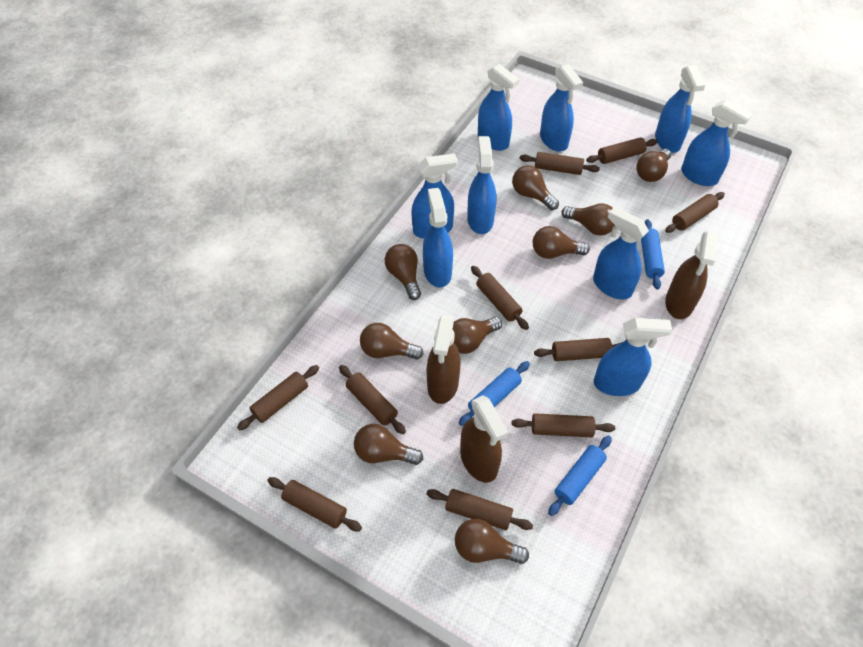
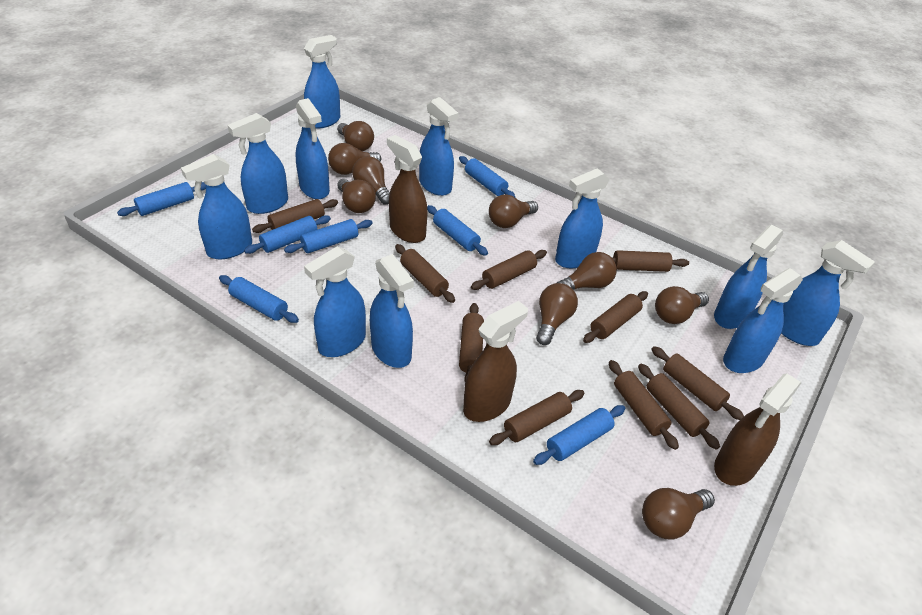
blue rolling pin: [459,361,530,426] [548,435,612,516] [641,219,665,290] = 3 -> [117,182,206,216] [219,275,299,323] [244,215,331,254] [284,219,373,253] [427,205,488,256] [459,156,515,197] [533,405,625,465] = 7
blue spray bottle: [411,153,458,239] [423,188,453,287] [467,136,496,234] [478,64,520,151] [540,64,583,151] [593,207,649,299] [594,318,672,396] [655,65,705,153] [681,100,752,186] = 9 -> [181,154,252,259] [228,113,288,214] [296,98,330,199] [304,35,340,129] [304,246,366,357] [370,254,414,368] [419,97,458,196] [555,168,610,268] [714,225,783,329] [723,268,803,373] [781,240,875,346] = 11

